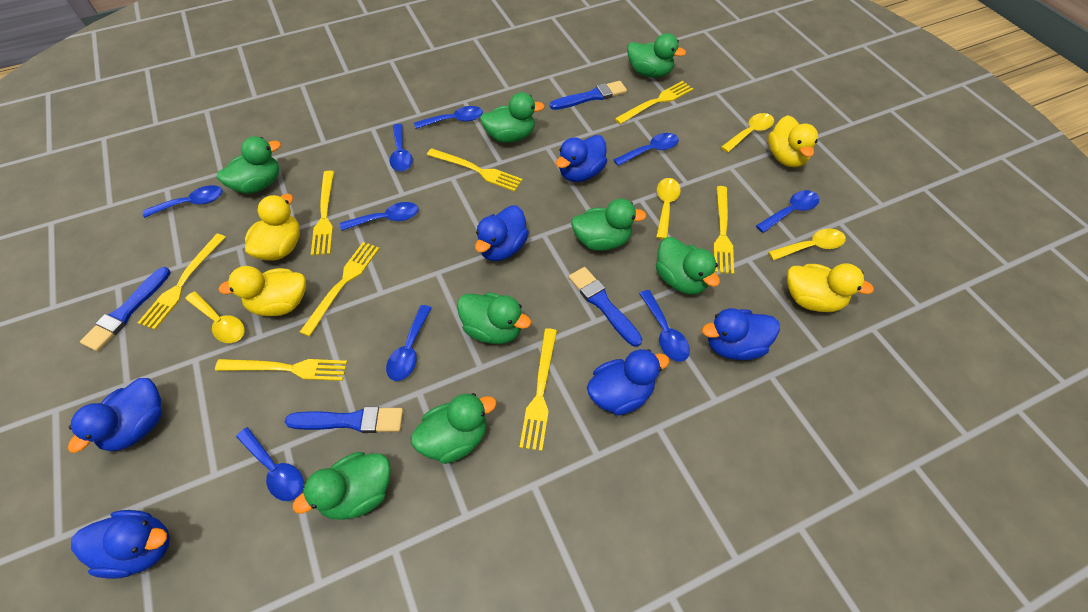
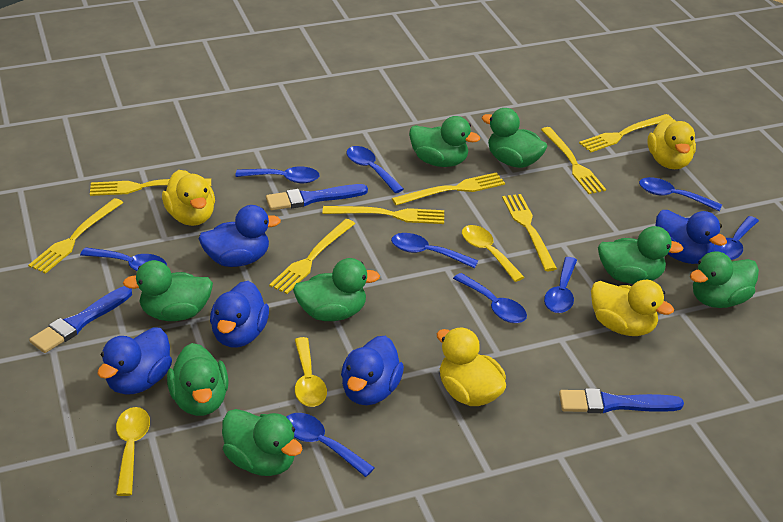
blue brush: [80,267,171,351] [285,406,403,433] [550,81,627,110] [569,267,642,347] = 4 -> [29,286,132,353] [266,184,368,210] [559,388,684,413] = 3
blue duck: [68,378,162,453] [71,510,170,579] [475,205,529,261] [556,135,607,182] [587,349,670,416] [702,308,780,360] = 6 -> [97,328,172,395] [199,205,281,267] [210,281,269,347] [341,336,404,405] [656,210,727,264] = 5
yellow spoon: [185,291,245,343] [656,178,681,239] [721,113,774,153] [768,228,846,261] = 4 -> [116,407,150,496] [295,337,327,407] [462,225,524,282] = 3

